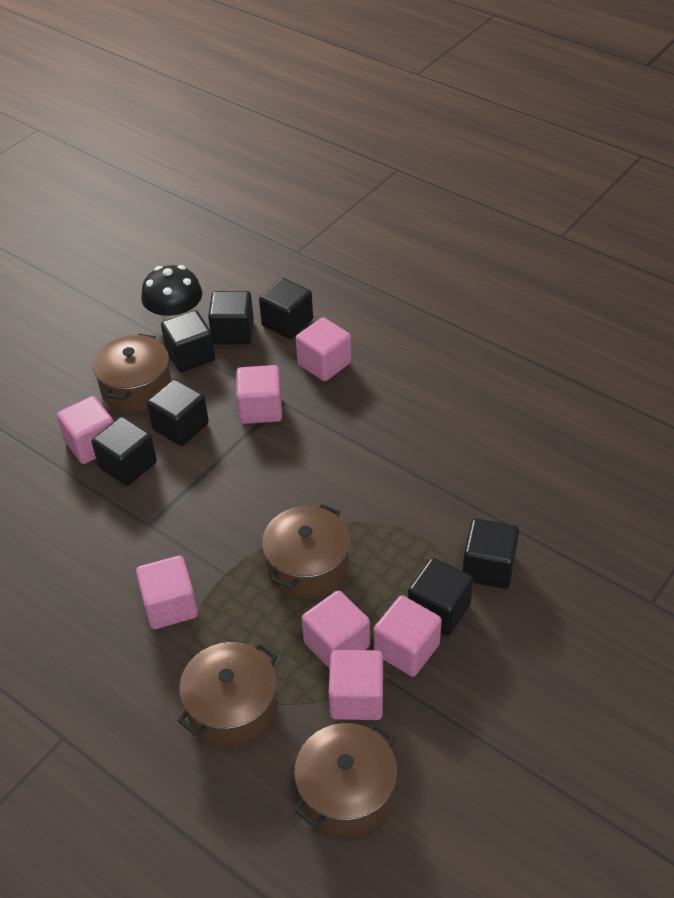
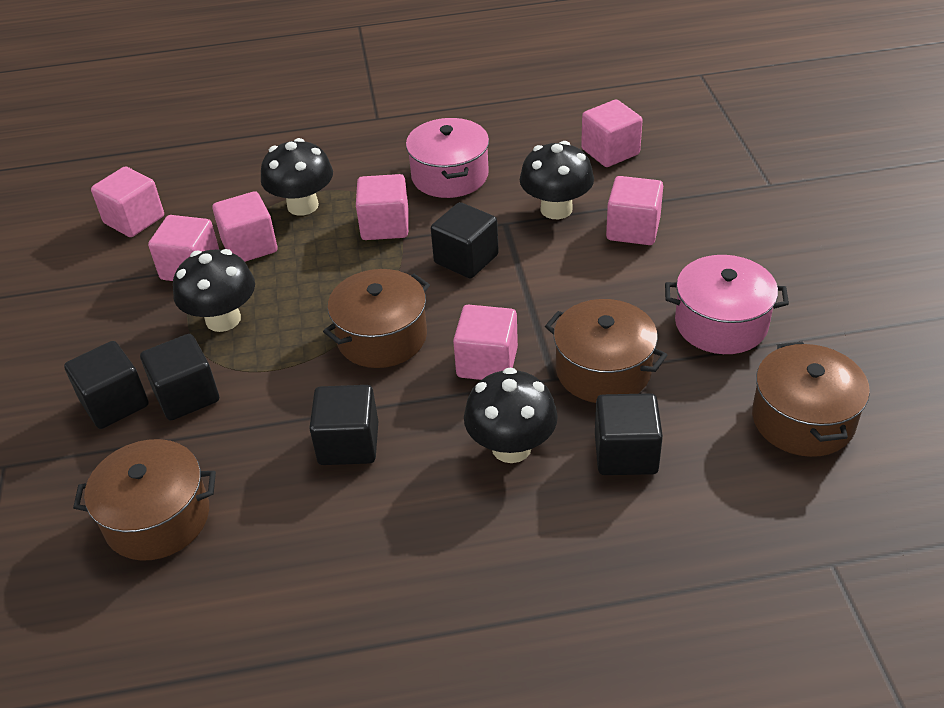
black cube: [92,416,157,486] [147,379,209,446] [161,310,215,372] [208,291,254,344] [259,278,313,339] [408,558,473,636] [462,518,519,589] = 7 -> [64,341,149,429] [140,334,219,420] [309,385,378,465] [431,202,499,278] [595,393,663,475] = 5
black mushroom: [141,265,202,321] = 1 -> [173,249,255,332] [261,138,333,216] [464,368,558,463] [520,141,594,219] = 4
pink pot: none = 0 -> [406,118,489,198] [665,255,789,354] = 2

